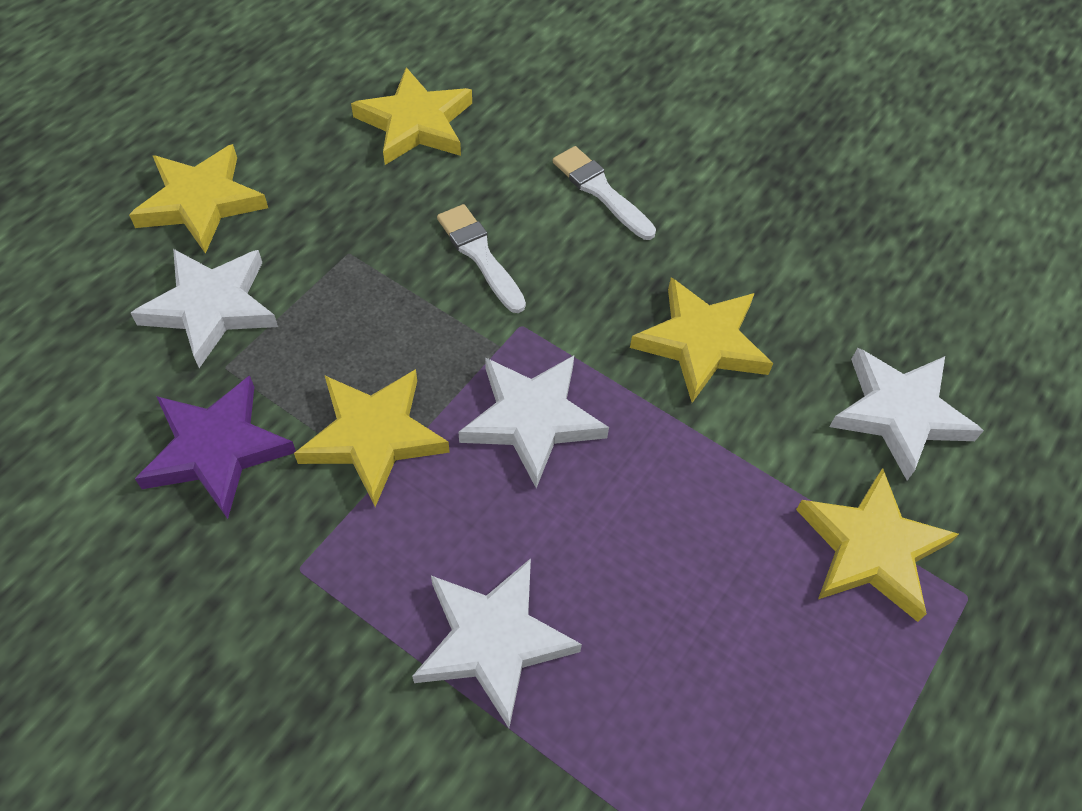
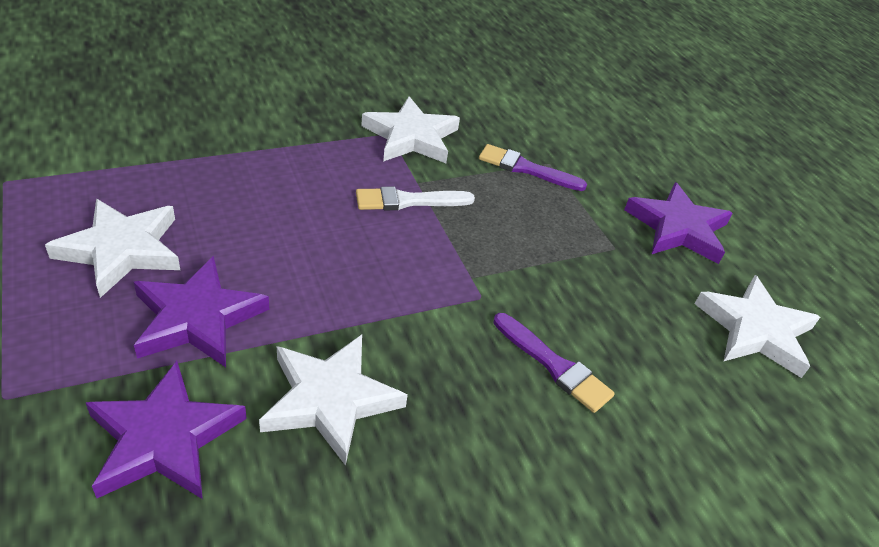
purple brush: none = 0 -> [479,144,587,191] [494,313,615,413] = 2
purple star: [135,375,296,519] = 1 -> [86,361,247,499] [134,256,269,367] [624,182,732,264] = 3
white brush: [437,204,526,313] [553,146,656,240] = 2 -> [356,187,475,210] = 1
yellow star: [129,144,268,254] [294,369,450,507] [351,67,472,165] [630,278,773,403] [796,468,959,622] = 5 -> none = 0

